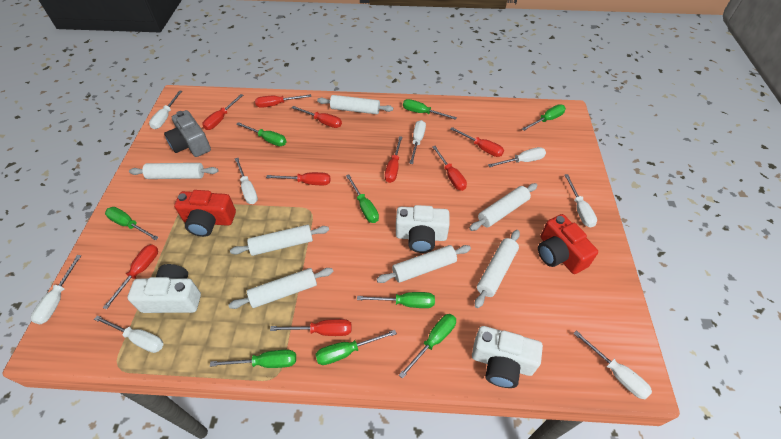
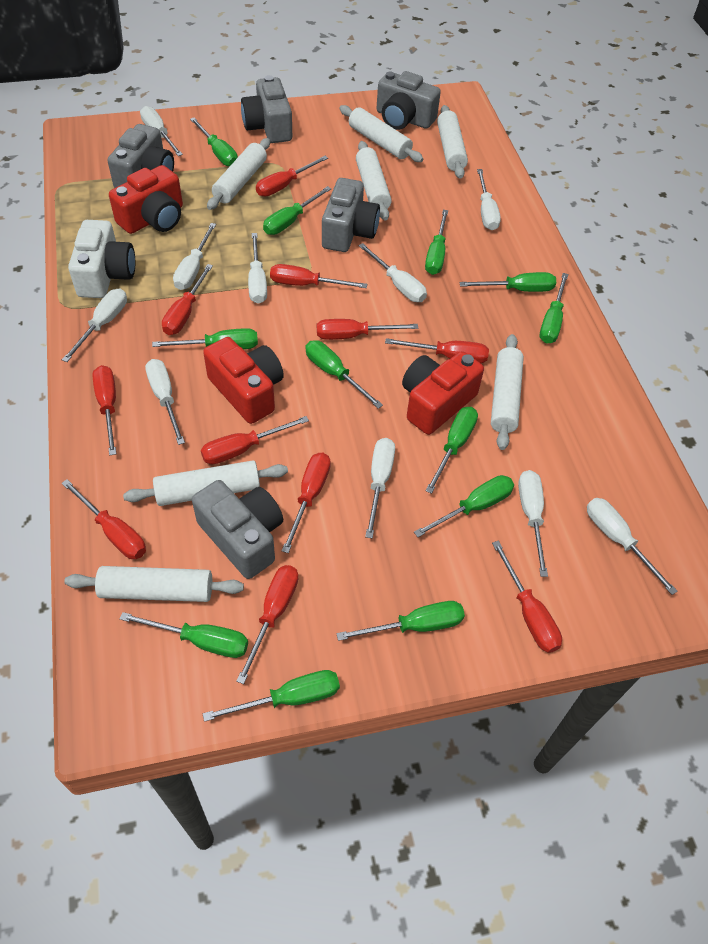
green screwdriver: [105,207,159,241] [210,350,296,368] [236,122,287,146] [315,330,397,365] [346,175,379,223] [357,292,435,308] [399,314,456,379] [403,99,457,120] [522,104,566,131] = 9 -> [120,612,248,658] [152,328,258,349] [190,118,238,166] [203,670,340,722] [263,186,331,235] [306,340,383,409] [336,601,465,641] [414,475,514,537] [425,210,448,275] [425,407,478,494] [459,272,556,292] [540,273,568,344] = 12
grey camera: [164,110,211,157] = 1 -> [108,124,174,188] [192,480,283,579] [241,75,292,143] [322,178,380,252] [376,71,441,130] = 5
red camera: [174,190,236,237] [538,214,598,274] = 2 -> [109,165,183,234] [203,337,284,424] [402,351,484,435] = 3
red screwdriver: [103,244,158,310] [203,94,243,130] [255,94,311,108] [266,172,331,185] [270,319,352,336] [291,106,342,128] [385,136,403,183] [432,146,467,191] [450,127,504,157] = 9 -> [61,479,146,559] [92,365,116,456] [162,264,213,335] [201,416,309,464] [236,565,298,684] [256,156,328,197] [270,264,367,288] [282,453,331,553] [317,319,418,340] [385,338,489,363] [492,541,562,653] = 11
white camera: [127,264,201,313] [396,205,450,253] [472,326,543,388] = 3 -> [68,220,135,298] = 1
white screwdriver: [31,255,81,324] [94,315,164,353] [149,90,182,129] [235,158,258,204] [409,120,426,164] [488,147,546,167] [564,174,597,228] [573,330,652,399] = 8 -> [62,289,127,362] [140,106,183,156] [145,359,185,445] [173,223,216,290] [248,233,267,304] [358,243,427,302] [365,438,395,538] [477,169,501,230] [518,470,548,577] [587,498,678,595] = 10

